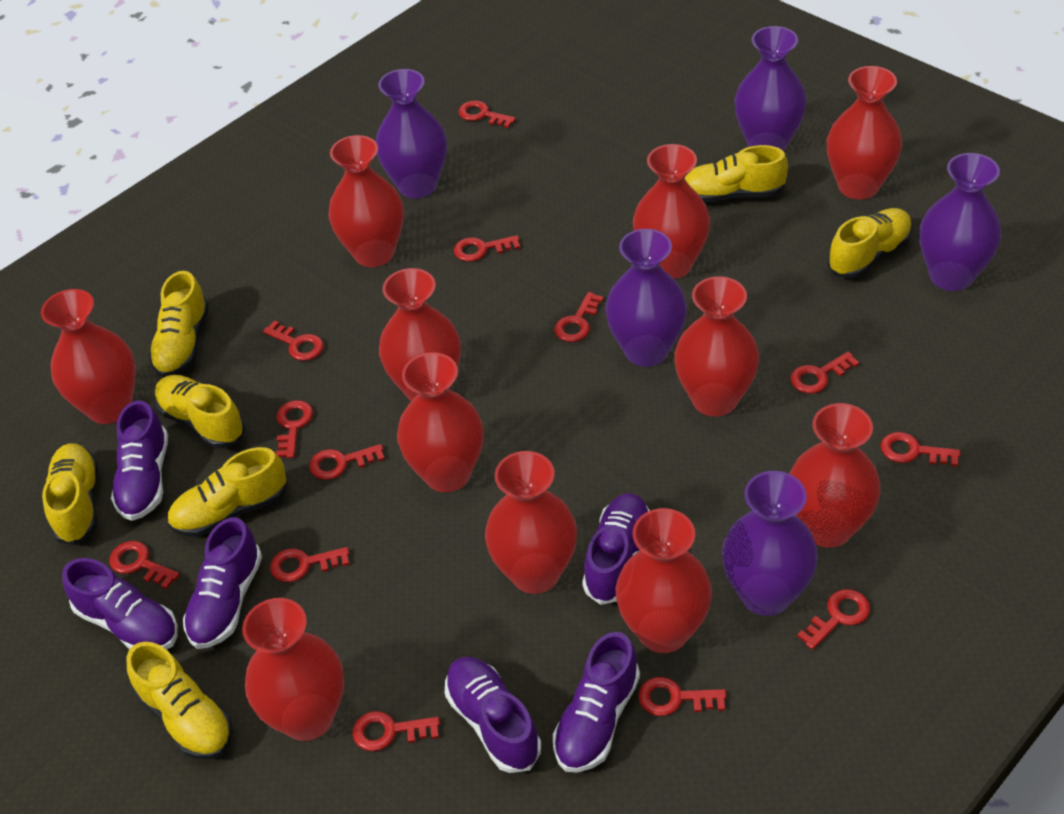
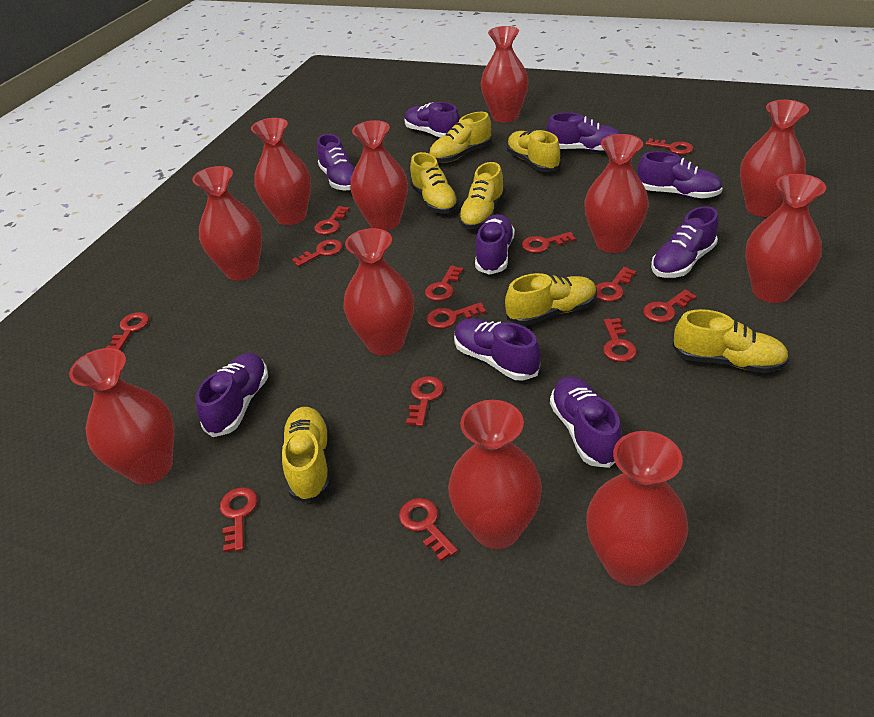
purple shoe: [62,558,178,650] [111,401,168,521] [183,517,262,649] [445,657,541,773] [553,632,640,773] [582,493,650,605] = 6 -> [196,353,268,437] [317,134,355,190] [405,102,460,138] [454,318,540,381] [475,214,515,275] [546,113,620,152] [550,376,622,468] [637,151,723,199] [651,206,719,278] = 9
purple vase: [376,69,447,198] [605,229,687,367] [722,471,818,616] [734,26,807,151] [920,153,1001,291] = 5 -> none = 0

